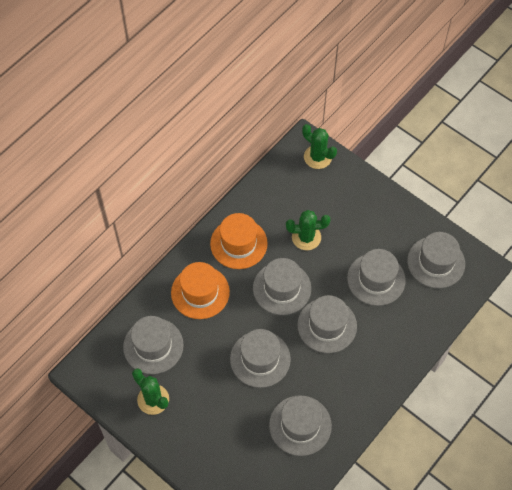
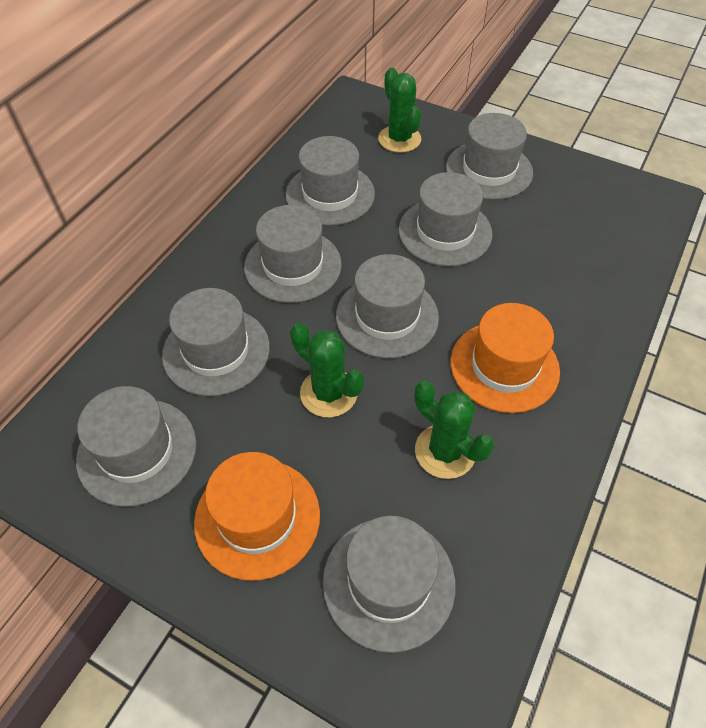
grey hat: [123,316,184,374] [230,329,291,388] [253,258,311,315] [269,395,332,456] [297,295,357,353] [347,249,406,306] [407,232,465,288] = 7 -> [76,386,196,507] [162,288,270,396] [244,205,342,303] [286,136,375,226] [323,516,456,653] [336,254,439,358] [398,172,492,266] [446,113,533,200] = 8

